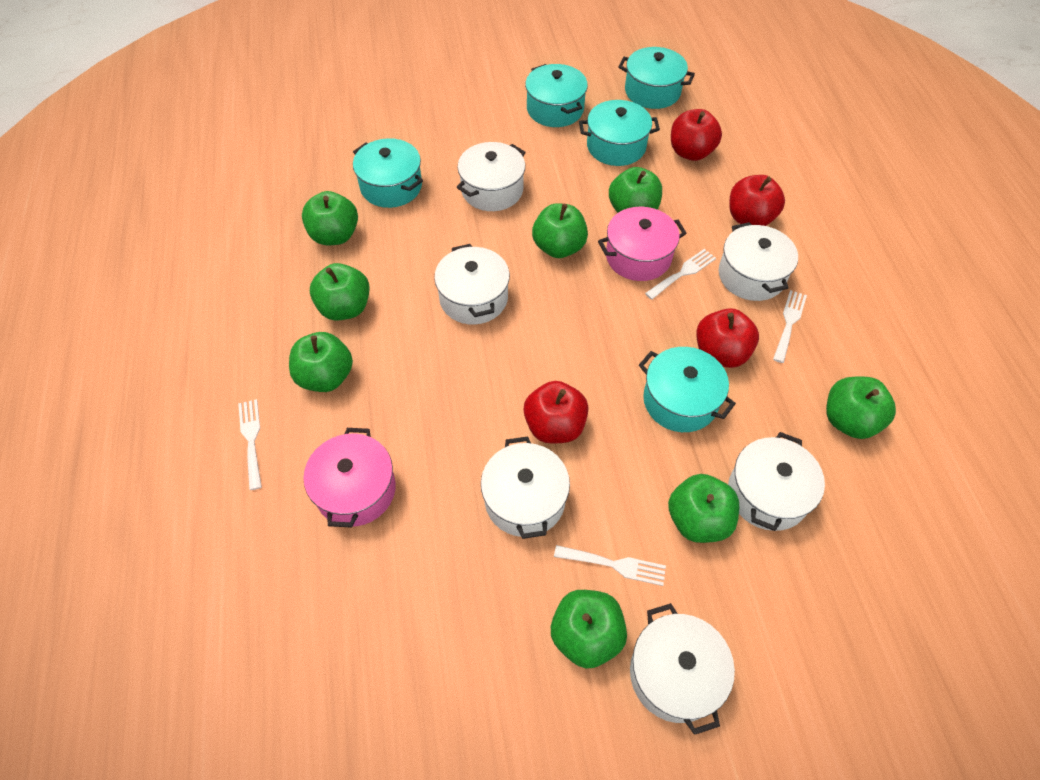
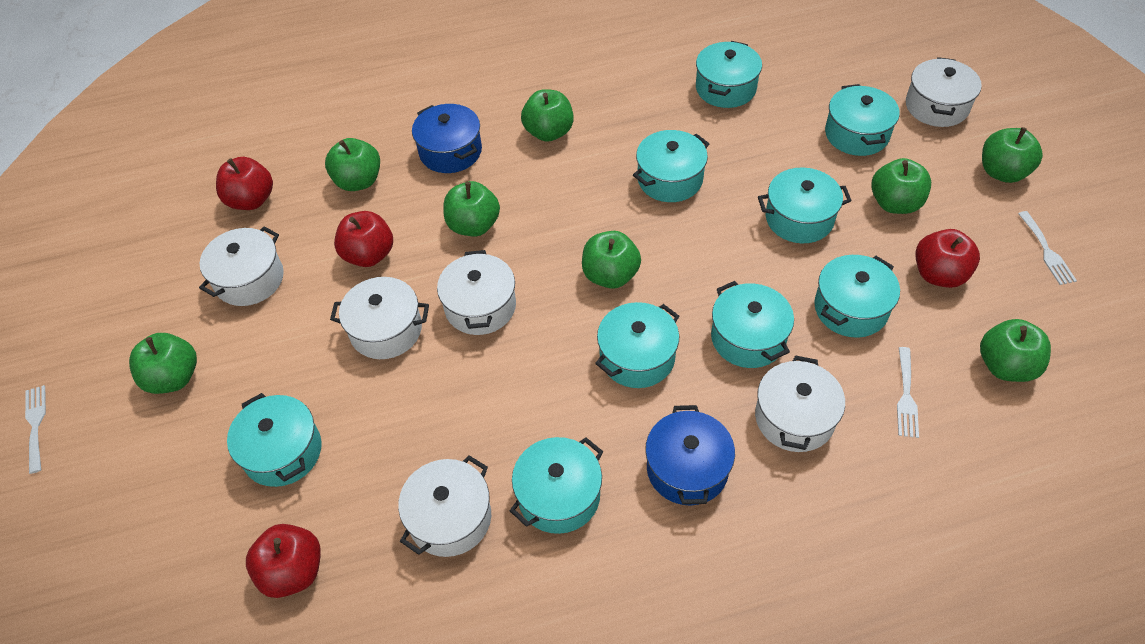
blue pot: none = 0 -> [412,104,482,173] [645,405,735,505] = 2
pink pot: [303,428,396,528] [598,207,687,281] = 2 -> none = 0
turquoise pot: [353,138,423,208] [525,64,588,127] [579,100,660,166] [618,47,695,109] [639,347,736,432] = 5 -> [227,393,322,487] [510,437,603,534] [595,302,679,388] [633,130,709,202] [696,41,762,108] [711,281,794,368] [758,168,852,243] [814,255,900,338] [825,84,900,156] = 9
white fork: [238,399,262,490] [554,545,666,586] [645,249,716,300] [773,290,807,363] = 4 -> [25,385,46,474] [897,347,919,438] [1018,211,1077,285] = 3

